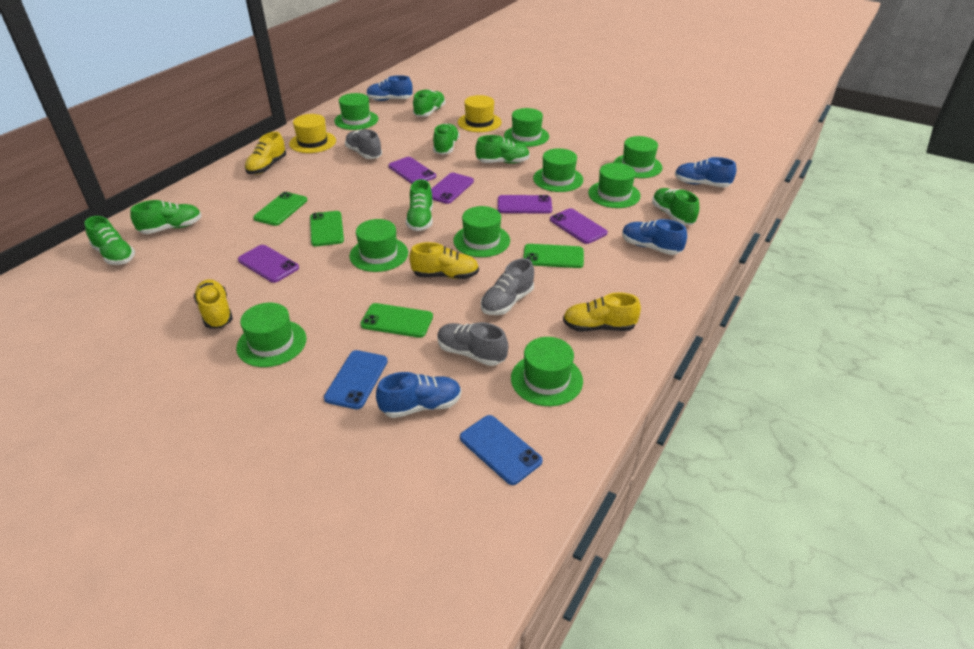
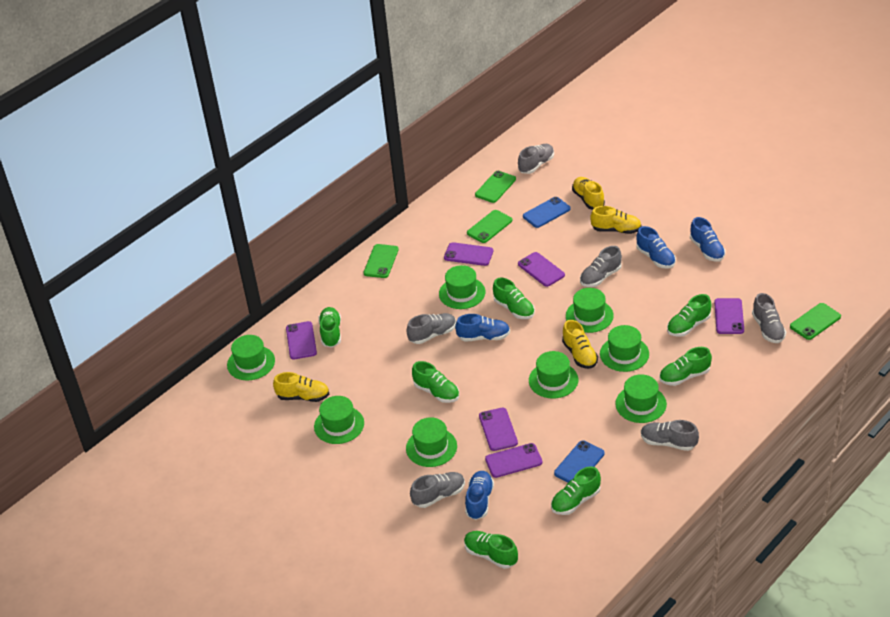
green hat: [236,303,306,367] [334,93,378,130] [349,219,408,272] [453,206,510,257] [504,108,549,147] [511,337,583,406] [533,148,583,192] [588,163,641,208] [613,136,662,178] = 9 -> [227,335,275,380] [314,396,364,444] [406,417,457,467] [439,265,485,309] [529,351,578,398] [566,288,614,333] [600,325,649,372] [615,374,667,423] = 8
grey shoe: [345,129,382,159] [437,322,508,366] [481,258,534,315] = 3 -> [406,313,456,344] [410,472,465,508] [518,144,554,174] [580,246,622,287] [641,420,699,451] [752,293,786,343] = 6
purple phone: [238,245,299,283] [388,157,436,184] [431,173,474,204] [498,195,552,214] [550,208,608,244] = 5 -> [286,321,317,359] [444,242,493,266] [479,408,518,451] [485,443,542,478] [518,252,565,287] [714,298,744,334] = 6
yellow hat: [289,114,336,153] [458,95,501,132] = 2 -> none = 0

